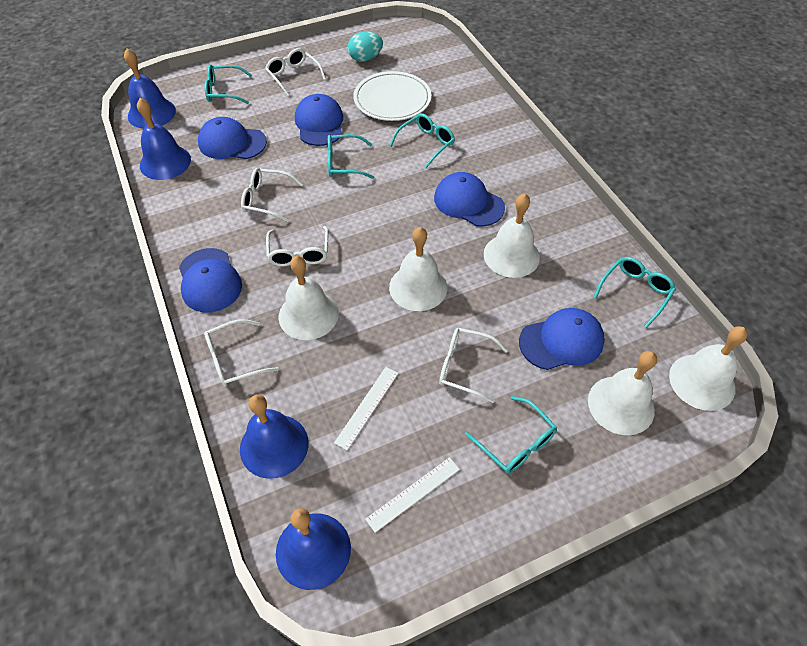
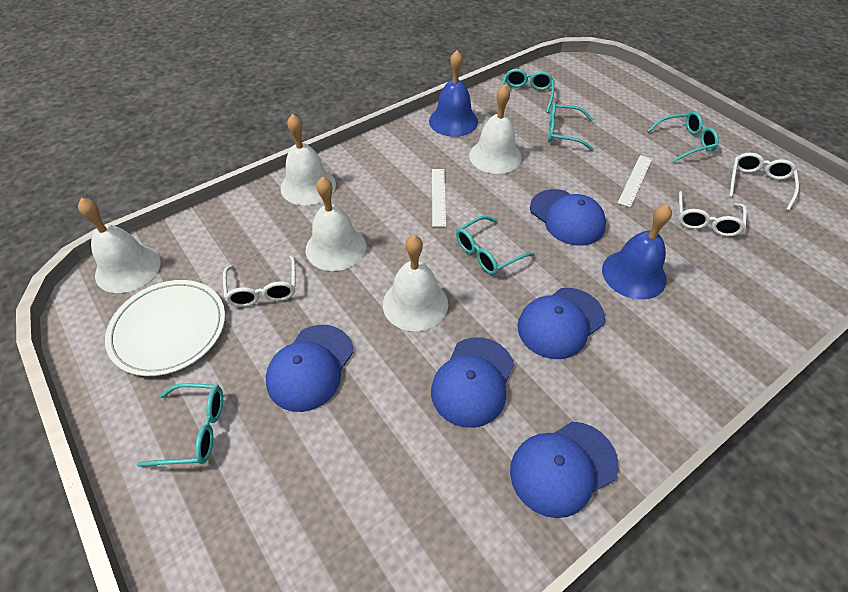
blue bell: [124,48,176,129] [137,98,191,180] [240,395,308,479] [276,508,351,590] = 4 -> [429,50,478,137] [602,204,672,300] = 2
turquoise egg: [348,31,383,62] = 1 -> none = 0
white glasses: [204,319,279,386] [241,168,303,222] [265,48,326,96] [266,226,328,266] [439,328,508,403] = 5 -> [223,255,295,307] [678,191,747,236] [729,153,799,210] = 3

